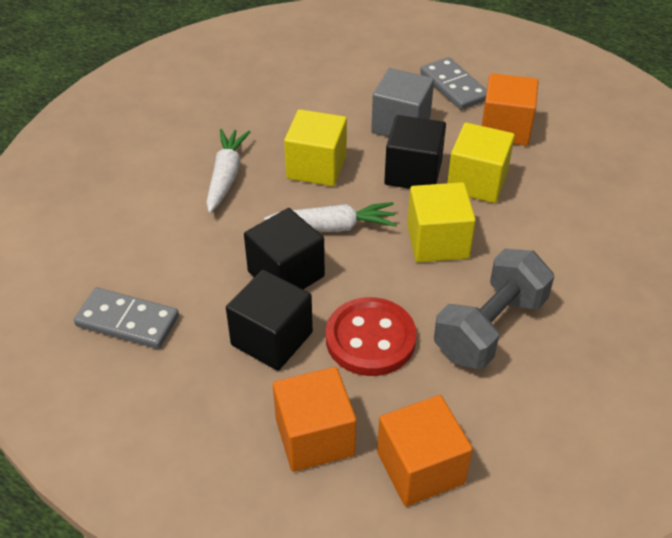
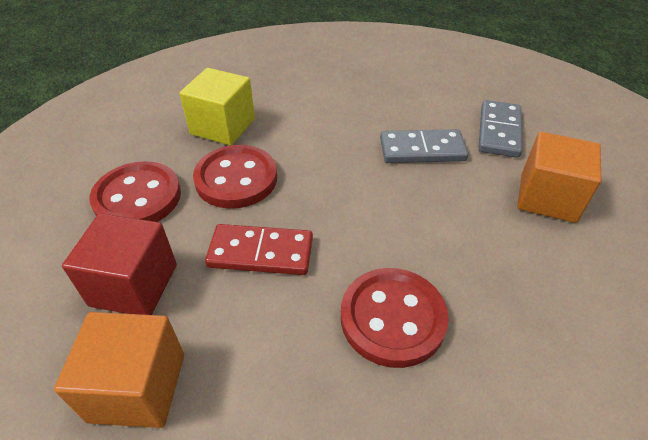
black cube: [226,270,313,371] [244,208,325,289] [384,115,446,189] = 3 -> none = 0
grey cube: [371,68,434,137] = 1 -> none = 0
grey dumbbell: [434,249,554,369] = 1 -> none = 0
orange cube: [273,367,357,472] [377,395,473,506] [482,73,538,146] = 3 -> [54,312,184,428] [517,132,601,223] = 2
red button: [326,297,417,376] = 1 -> [89,161,181,222] [193,145,277,209] [341,268,449,368] = 3
red cube: none = 0 -> [62,213,177,315] = 1
red domino: none = 0 -> [205,224,313,275] = 1
white carrot: [206,129,250,213] [264,202,397,232] = 2 -> none = 0
yellow cube: [284,109,347,186] [407,182,476,262] [447,123,515,203] = 3 -> [180,68,255,146] = 1

